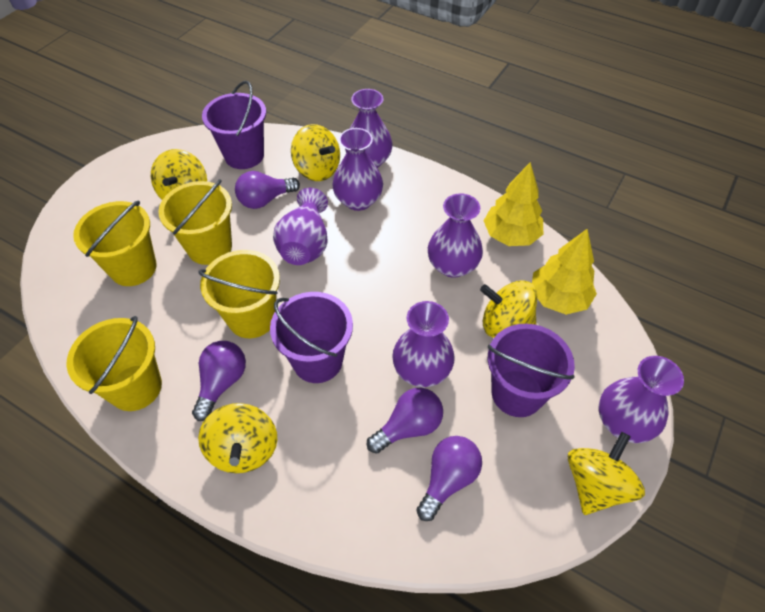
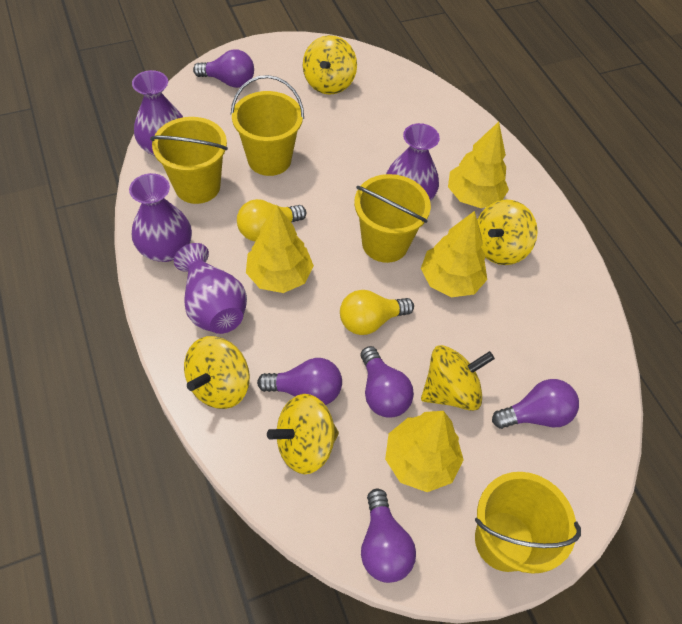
purple bucket: [202,81,266,169] [270,292,353,383] [488,324,575,417] = 3 -> none = 0
purple light bulb: [192,341,246,421] [235,171,300,209] [367,388,443,454] [416,436,482,521] = 4 -> [193,50,254,88] [257,358,342,405] [361,346,414,418] [361,489,416,583] [492,379,579,429] = 5
purple vase: [273,188,328,265] [332,128,383,211] [345,89,393,168] [392,301,455,387] [428,194,483,278] [599,356,684,443] = 6 -> [129,173,192,262] [132,70,183,156] [174,243,247,334] [386,123,440,201] = 4
yellow light bulb: none = 0 -> [237,199,306,241] [340,290,414,335] = 2
yellow tree: [484,162,543,246] [532,229,597,315] = 2 -> [246,205,314,293] [385,411,464,492] [421,211,487,297] [448,122,509,208] = 4

